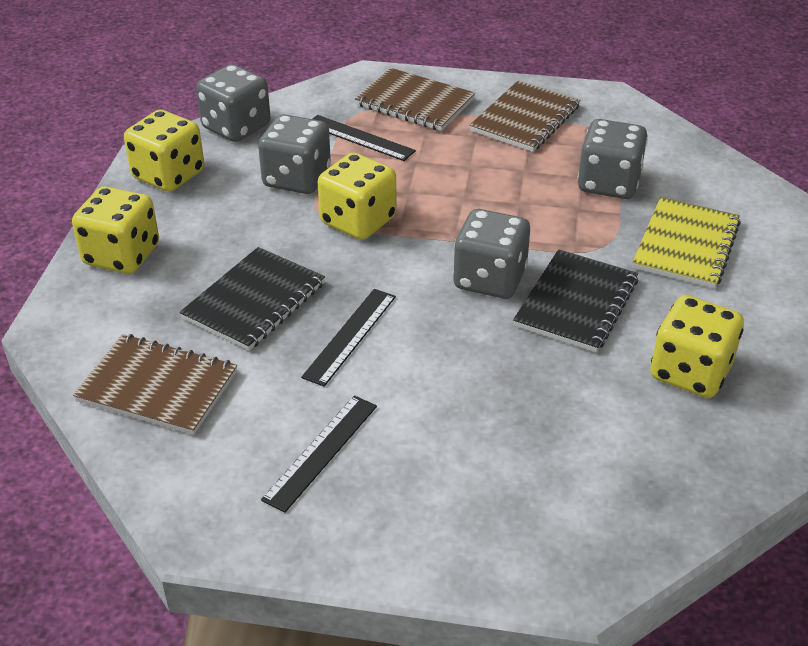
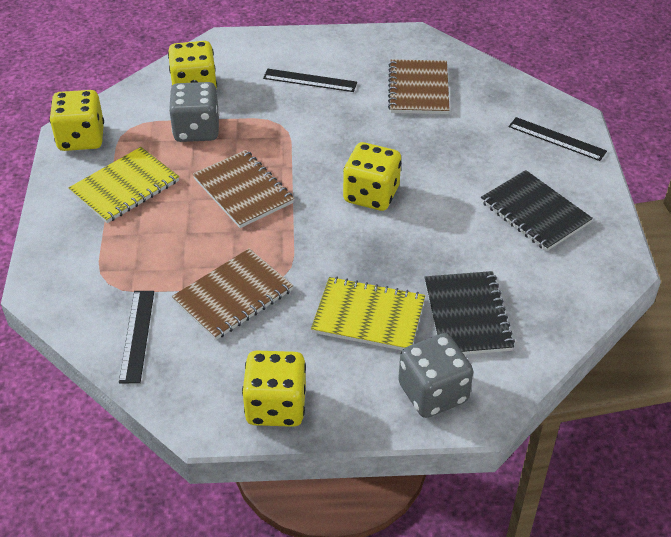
grey dice: [196,64,270,142] [258,114,331,194] [453,209,530,299] [577,119,648,199] = 4 -> [169,82,220,142] [398,333,474,418] = 2
yellow notebook: [632,197,741,288] = 1 -> [69,147,179,223] [311,277,425,350] = 2

